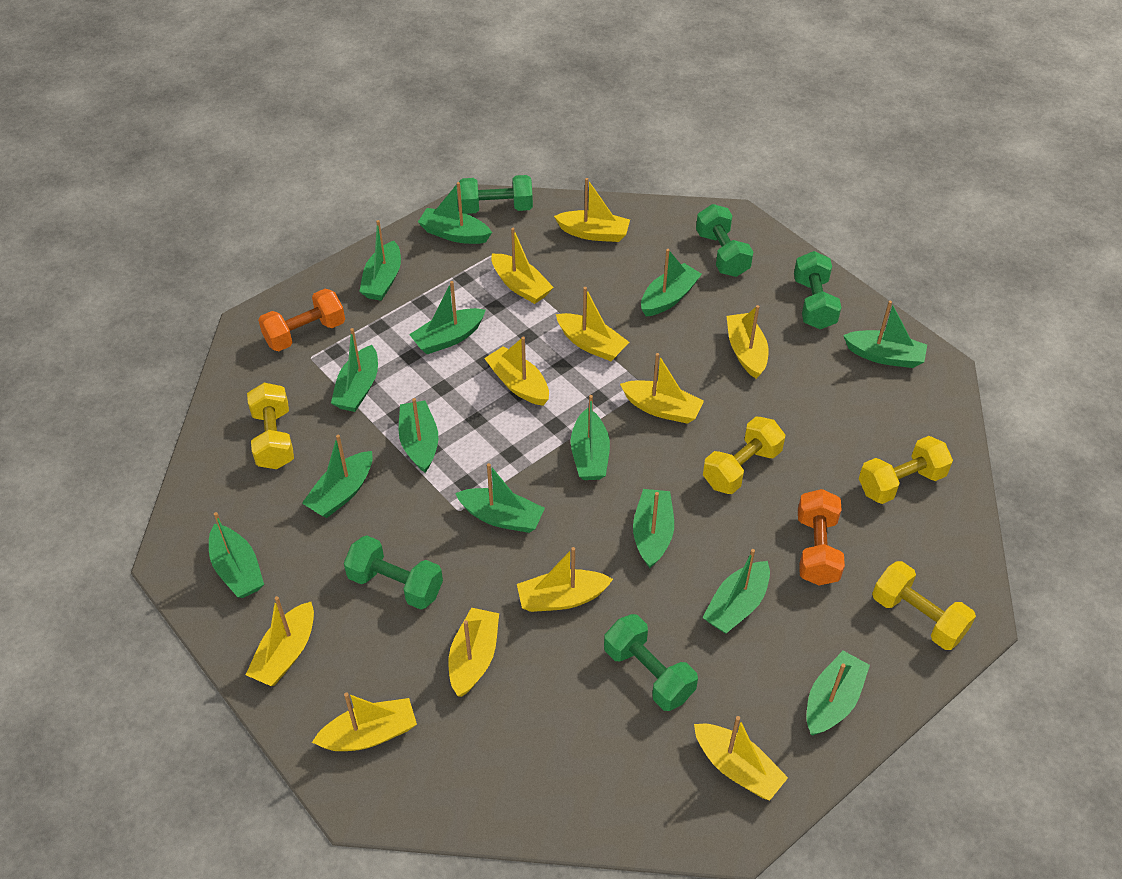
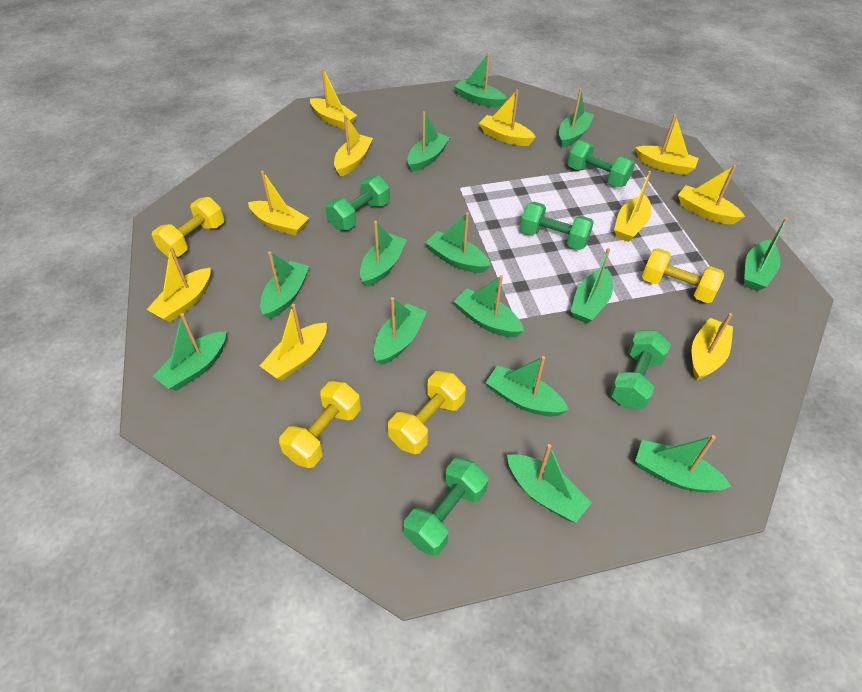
orange dumbbell: [258,289,345,351] [798,489,845,585] = 2 -> none = 0
yellow boat: [246,596,314,686] [312,693,417,751] [448,608,499,697] [484,336,549,406] [491,228,554,304] [517,547,613,612] [554,178,630,242] [556,287,629,361] [620,353,704,424] [694,716,788,801] [726,305,769,379] = 11 -> [146,246,210,322] [248,171,309,236] [260,304,327,380] [310,68,357,130] [334,114,373,177] [479,90,536,146] [614,171,651,242] [636,114,699,175] [678,165,745,224] [692,313,733,380] = 10

